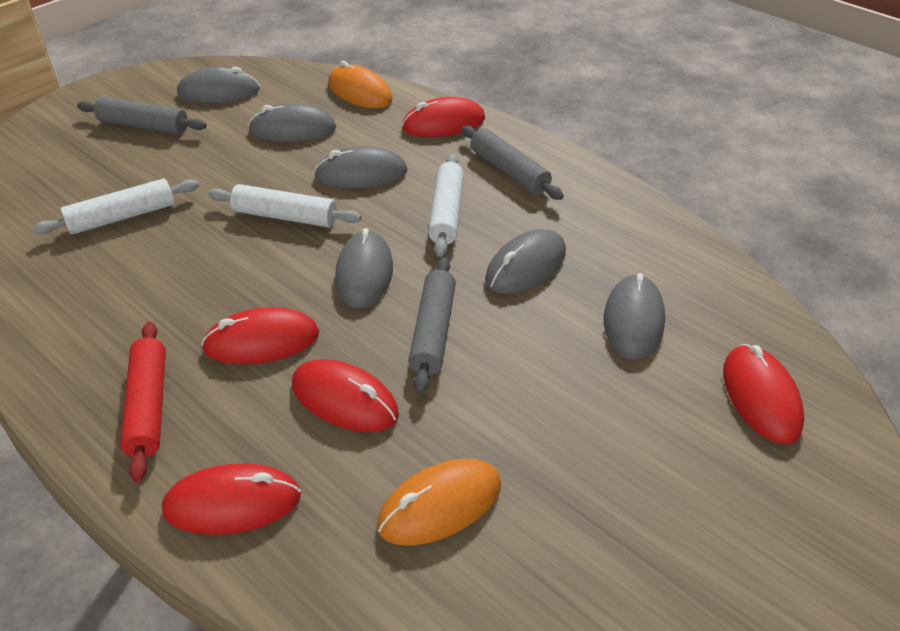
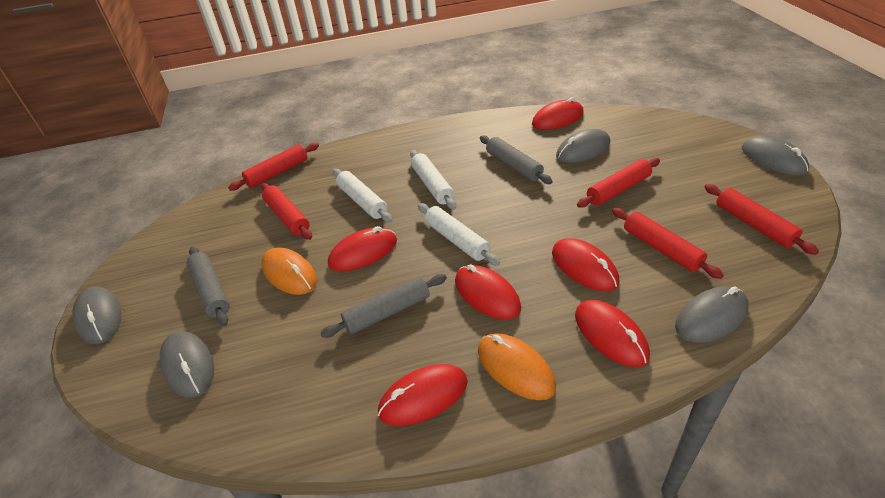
grey mouse: [177,67,260,103] [248,103,336,142] [314,146,407,189] [335,228,393,308] [485,229,566,294] [604,273,665,359] = 6 -> [72,286,122,344] [160,331,214,398] [556,129,610,163] [675,286,749,343] [742,136,809,176] = 5
red mouse: [162,463,301,535] [201,307,319,364] [292,359,399,432] [402,97,485,137] [723,344,804,444] = 5 -> [328,226,397,271] [378,364,468,426] [455,264,521,320] [532,97,584,130] [552,238,619,291] [575,300,650,367] = 6
red rolling pin: [120,322,166,482] = 1 -> [228,143,319,191] [261,183,312,240] [577,158,660,208] [612,208,724,279] [705,184,819,255] = 5

